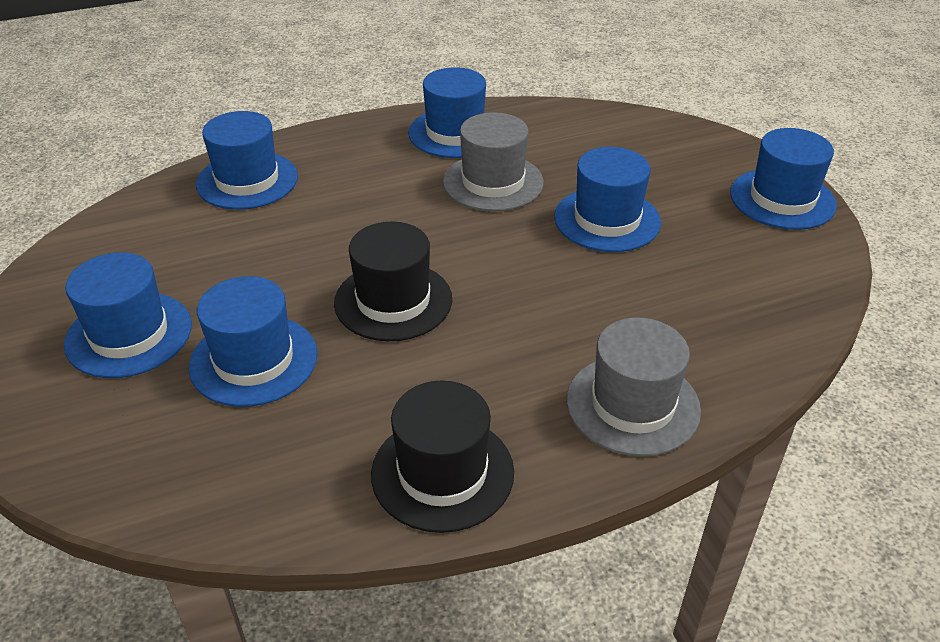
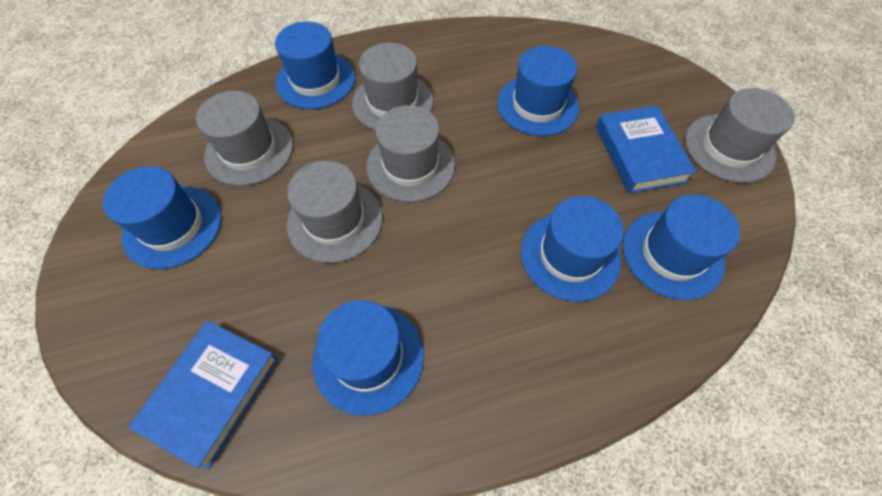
black hat: [334,222,452,341] [371,381,514,533] = 2 -> none = 0
blue book: none = 0 -> [128,321,279,469] [596,106,697,193] = 2
grey hat: [443,112,544,211] [567,317,701,457] = 2 -> [196,91,293,186] [287,161,383,263] [352,43,434,130] [366,105,455,202] [685,88,794,183] = 5

